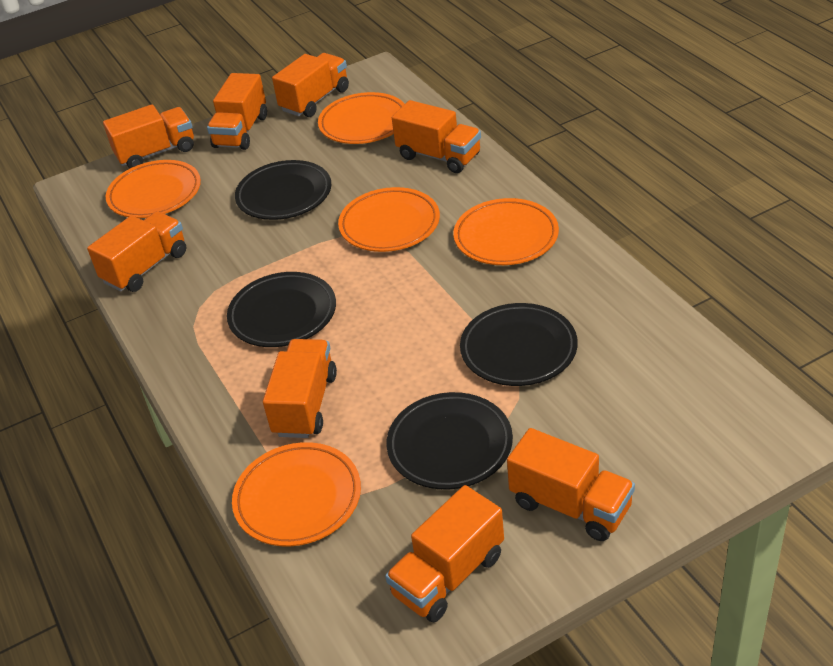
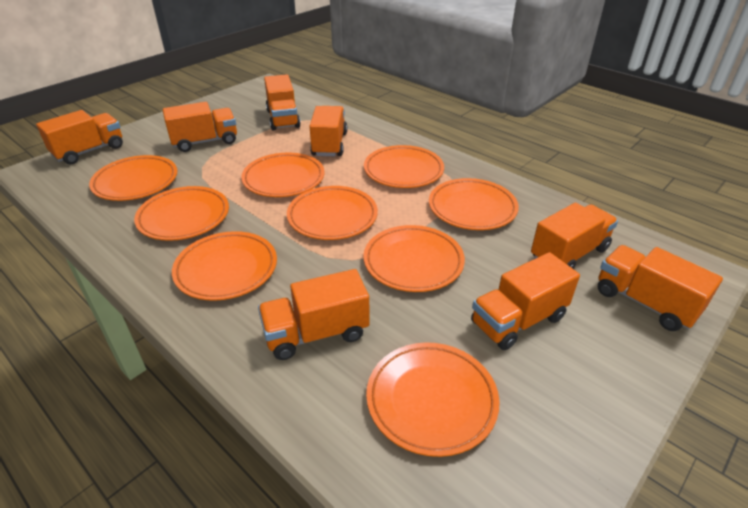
black plate: [227,272,336,347] [235,160,331,220] [386,392,513,490] [460,303,578,386] = 4 -> none = 0
orange plate: [106,160,201,218] [232,442,361,547] [318,92,405,144] [338,187,440,252] [453,198,559,265] = 5 -> [89,155,177,201] [134,186,229,241] [172,231,277,301] [241,153,324,197] [287,186,378,240] [363,225,465,292] [364,145,444,188] [366,342,500,457] [429,178,519,230] = 9

